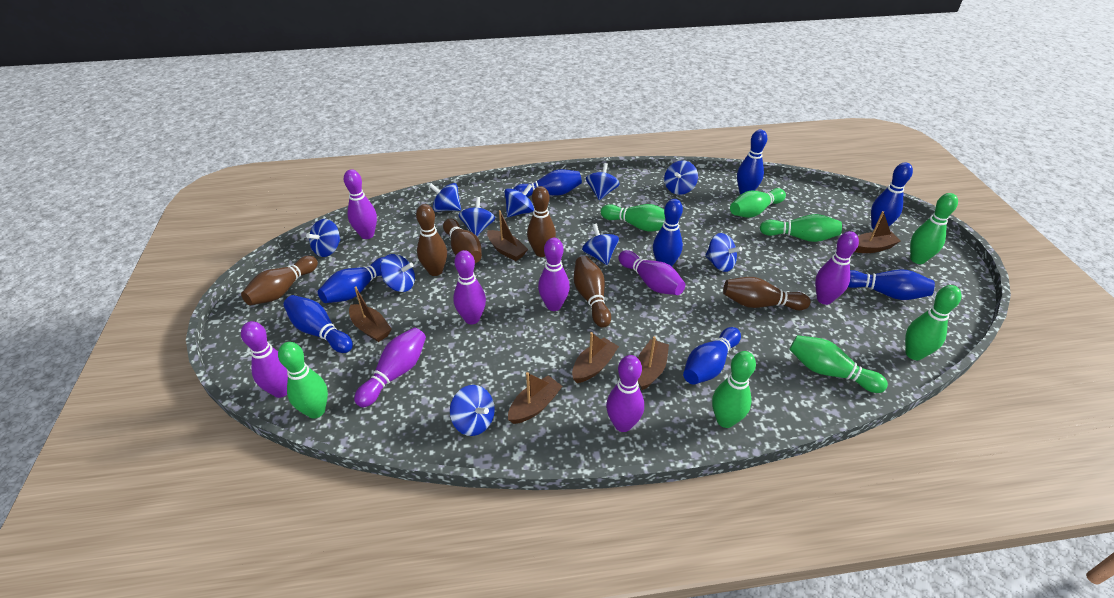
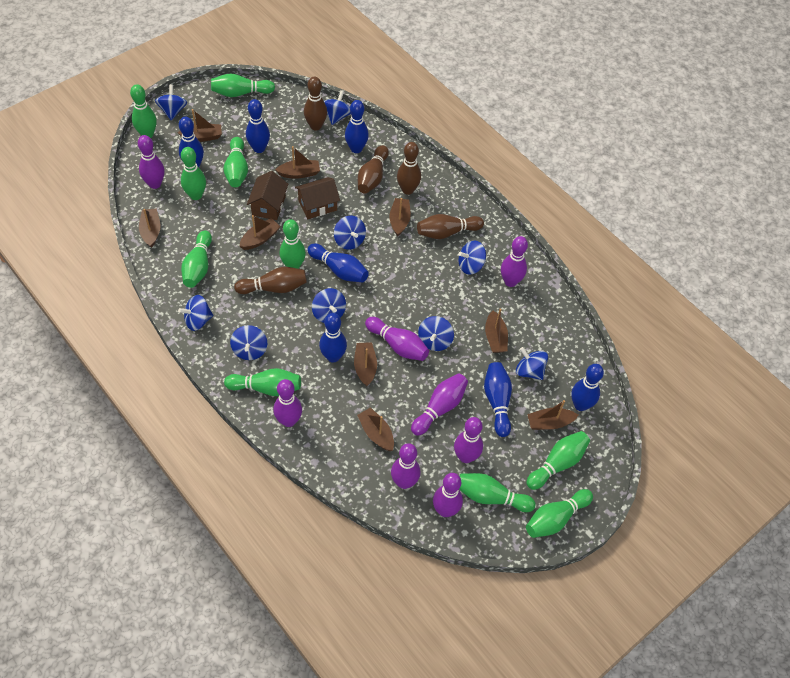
blue bowling pin: [283,295,353,353] [318,257,384,303] [513,169,582,197] [653,199,683,267] [683,327,741,385] [737,130,767,194] [848,269,935,300] [871,162,913,229] = 8 -> [179,117,204,167] [246,99,270,153] [307,244,369,283] [319,313,347,363] [345,100,369,153] [484,362,512,437] [571,364,604,411] = 7
blue spinning top: [306,219,341,257] [380,254,415,292] [429,183,461,212] [450,385,495,436] [458,197,495,236] [505,184,534,217] [582,224,619,265] [586,163,620,200] [664,160,698,195] [705,233,742,272] = 10 -> [155,84,187,120] [178,295,213,331] [230,325,267,360] [312,288,346,323] [324,90,351,125] [334,216,366,250] [418,316,454,351] [458,241,486,275] [516,347,548,380] = 9
brown boat: [349,287,392,342] [487,210,528,261] [508,372,563,424] [572,332,619,383] [638,336,669,390] [854,211,901,253] = 6 -> [139,209,161,248] [178,109,222,142] [239,215,280,250] [275,146,320,179] [354,342,377,387] [357,407,394,451] [390,198,411,236] [485,308,508,353] [527,400,578,430] = 9
brown bowling pin: [241,256,318,305] [416,204,447,276] [443,219,482,263] [527,186,556,257] [574,256,611,328] [723,277,811,310] = 6 -> [234,267,307,294] [304,77,327,130] [358,145,389,193] [397,142,421,195] [417,214,484,239] = 5
brown house: none = 0 -> [247,171,288,220] [295,177,340,219] = 2
green bowling pin: [278,342,328,418] [601,204,665,231] [712,351,756,428] [730,188,786,218] [760,214,842,242] [789,335,888,393] [905,285,962,360] [910,193,958,264] = 8 -> [130,84,157,138] [181,147,206,200] [181,230,212,288] [211,73,275,97] [223,137,248,187] [224,368,301,396] [279,219,306,269] [459,473,536,512] [526,431,590,490] [526,489,593,538] = 10

